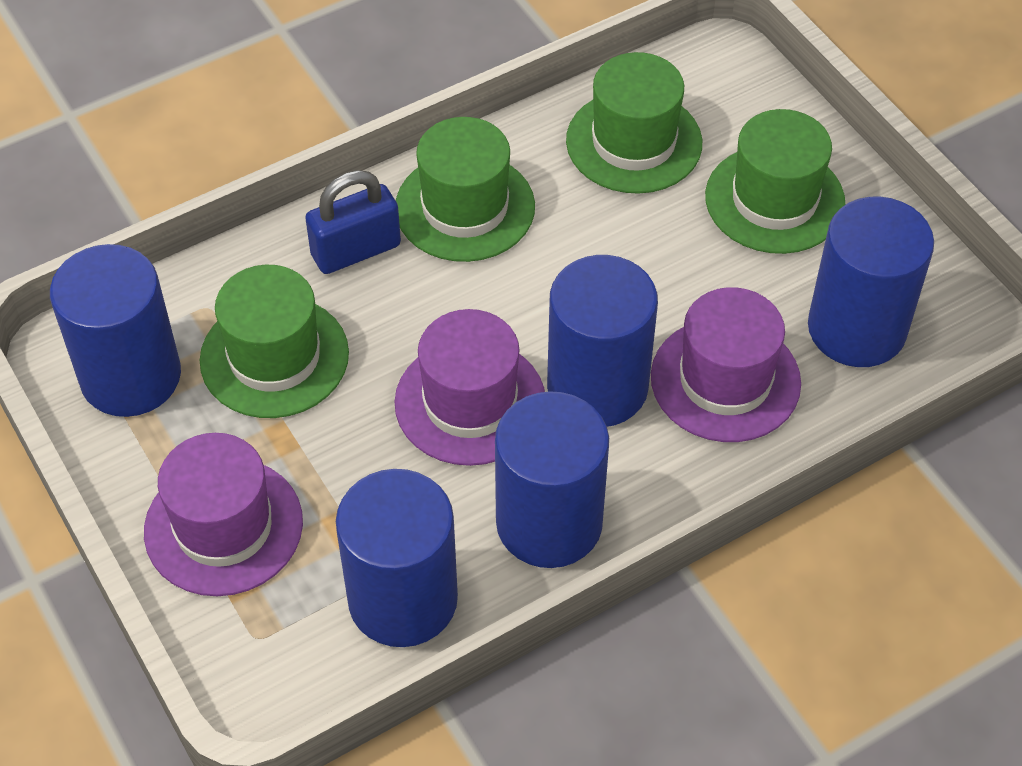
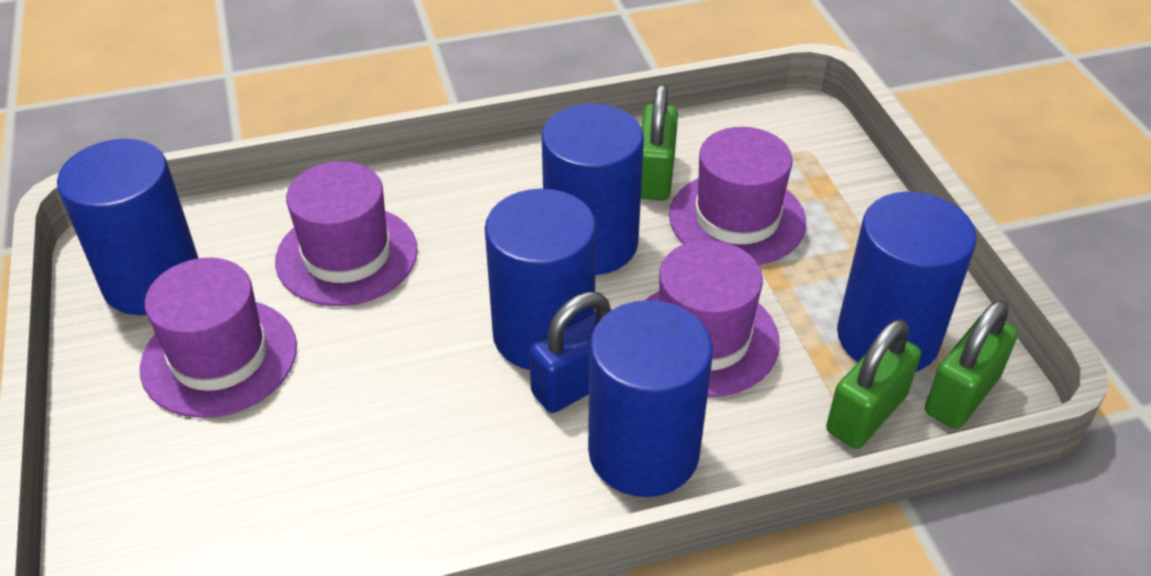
green hat: [200,265,349,418] [396,117,535,262] [566,52,702,194] [705,109,845,254] = 4 -> none = 0
green padlock: none = 0 -> [641,84,678,200] [826,319,921,449] [925,300,1018,429] = 3
purple hat: [144,433,303,596] [394,309,545,466] [651,287,801,442] = 3 -> [140,258,297,418] [275,161,418,306] [646,240,780,397] [669,127,806,265] = 4

